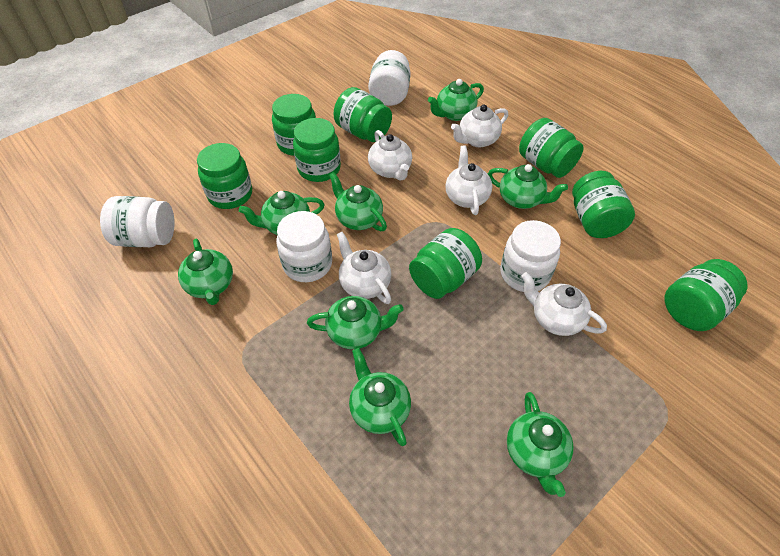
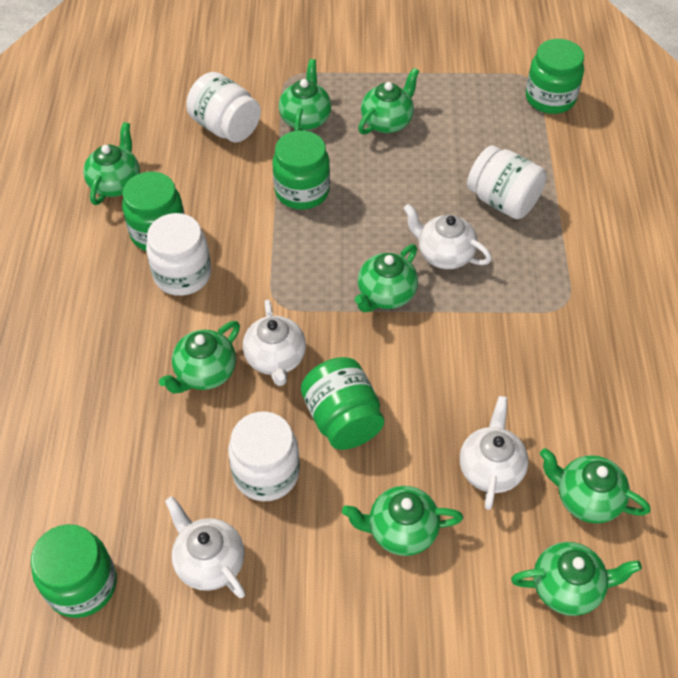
green jar: [197,143,252,209] [272,94,316,156] [293,118,341,182] [334,87,392,142] [409,228,482,299] [519,118,584,178] [572,171,635,238] [664,259,748,331] = 8 -> [31,524,117,618] [122,172,185,251] [272,130,330,210] [301,357,384,450] [526,39,584,114] = 5
white teapot: [337,232,391,304] [368,130,412,181] [445,145,492,215] [451,104,508,147] [521,272,607,336] = 5 -> [165,496,245,598] [243,299,306,386] [403,204,492,269] [460,396,528,510] = 4

